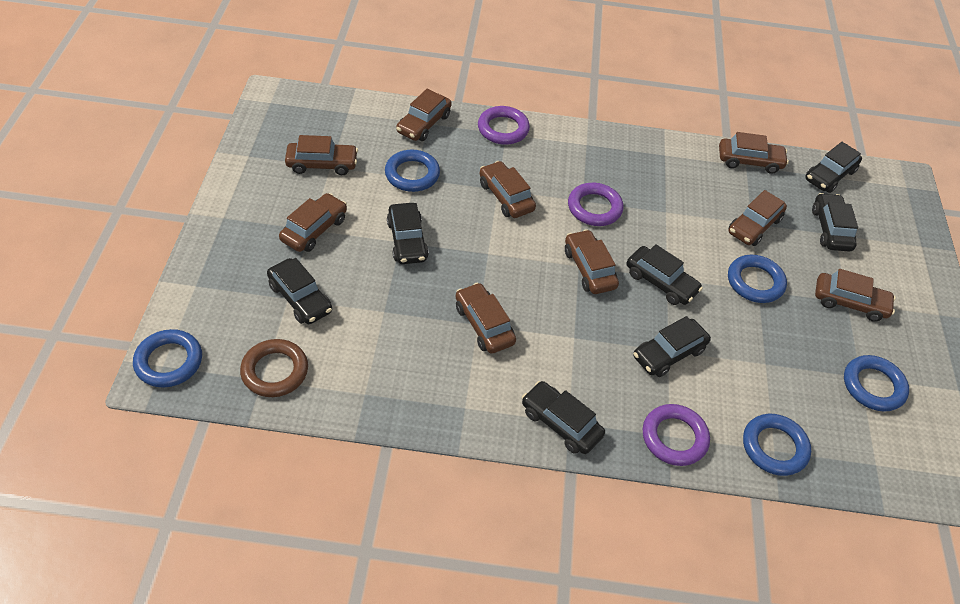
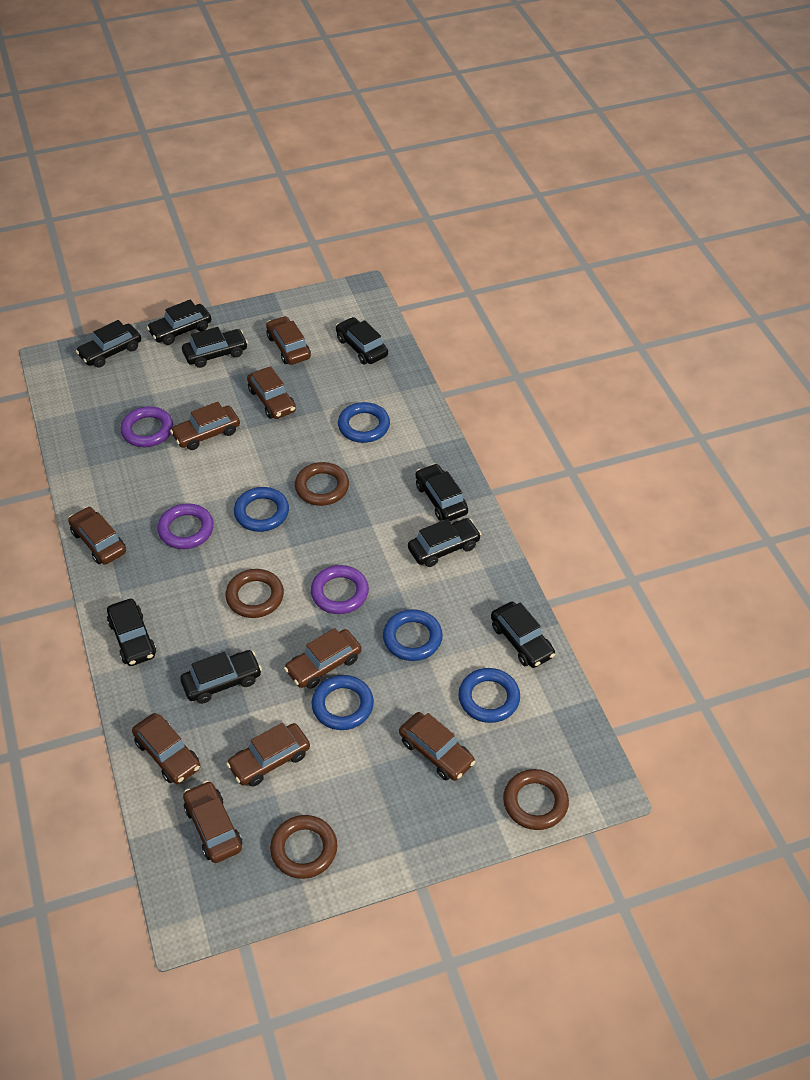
black car: [267,258,332,324] [387,203,429,264] [522,381,605,454] [627,244,703,305] [633,316,711,377] [805,142,862,193] [812,193,858,252] = 7 -> [76,320,141,368] [107,599,156,666] [147,300,211,345] [180,650,262,704] [182,327,248,368] [336,317,388,364] [408,518,481,567] [415,463,468,521] [491,602,555,668] = 9
brown ring: [240,339,308,397] = 1 -> [225,569,284,618] [270,815,337,879] [295,462,349,506] [503,769,569,830] = 4

